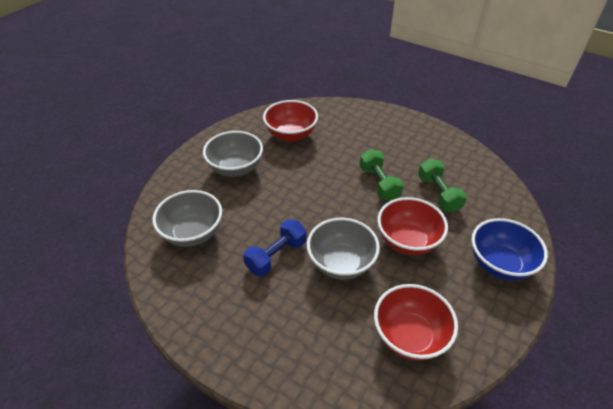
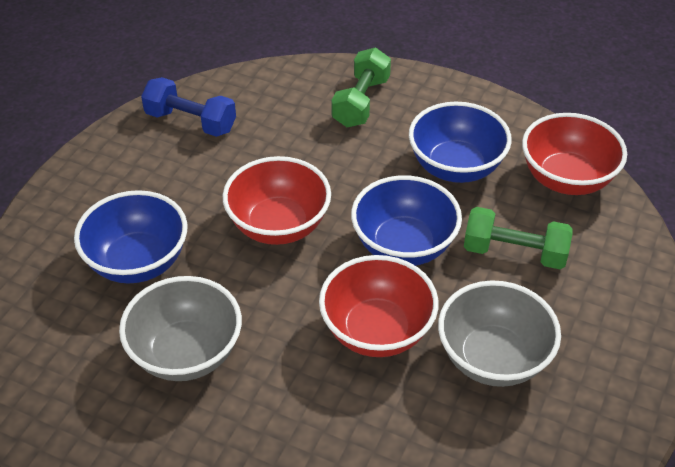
blue bowl: [471,218,548,281] = 1 -> [74,190,187,284] [351,175,462,266] [409,102,512,183] = 3
grey bowl: [152,190,222,247] [203,131,263,177] [307,218,380,280] = 3 -> [119,276,242,381] [438,280,561,387] = 2

